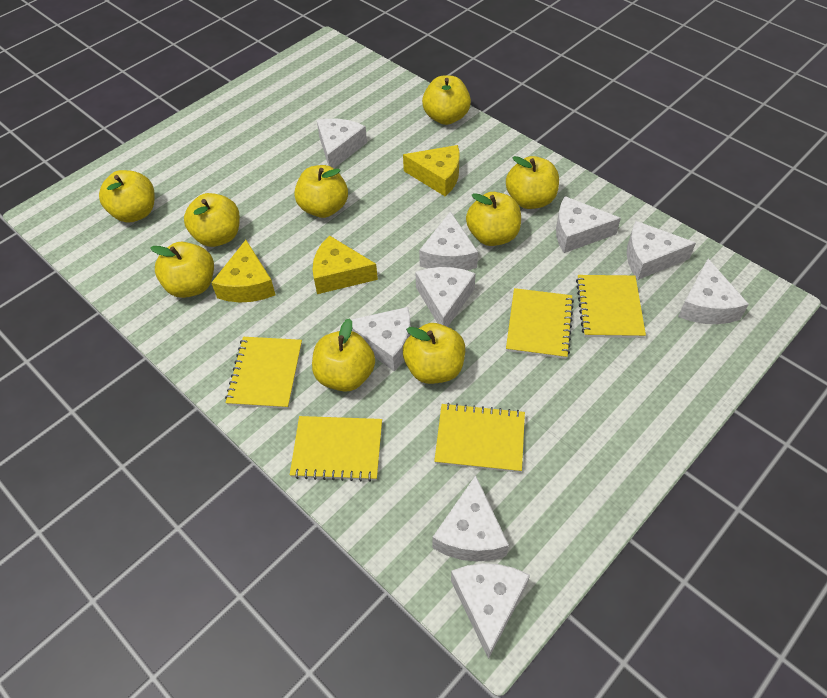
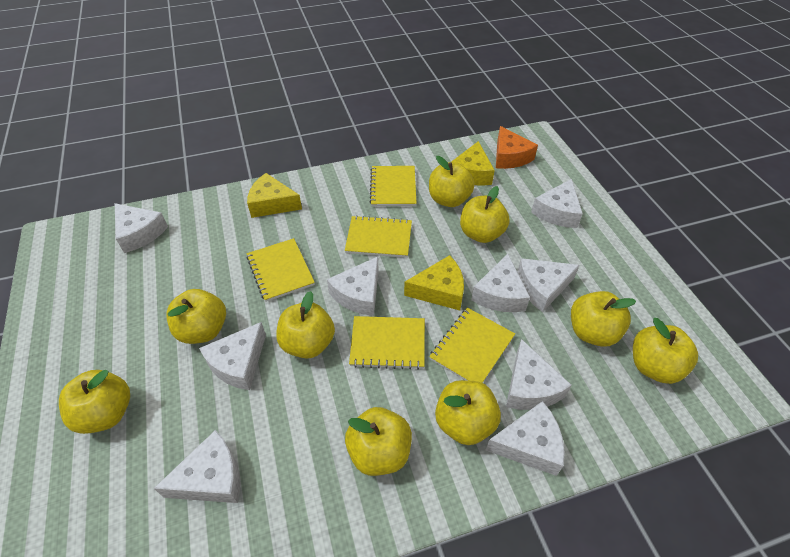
orange cheese: none = 0 -> [496,126,538,169] = 1

